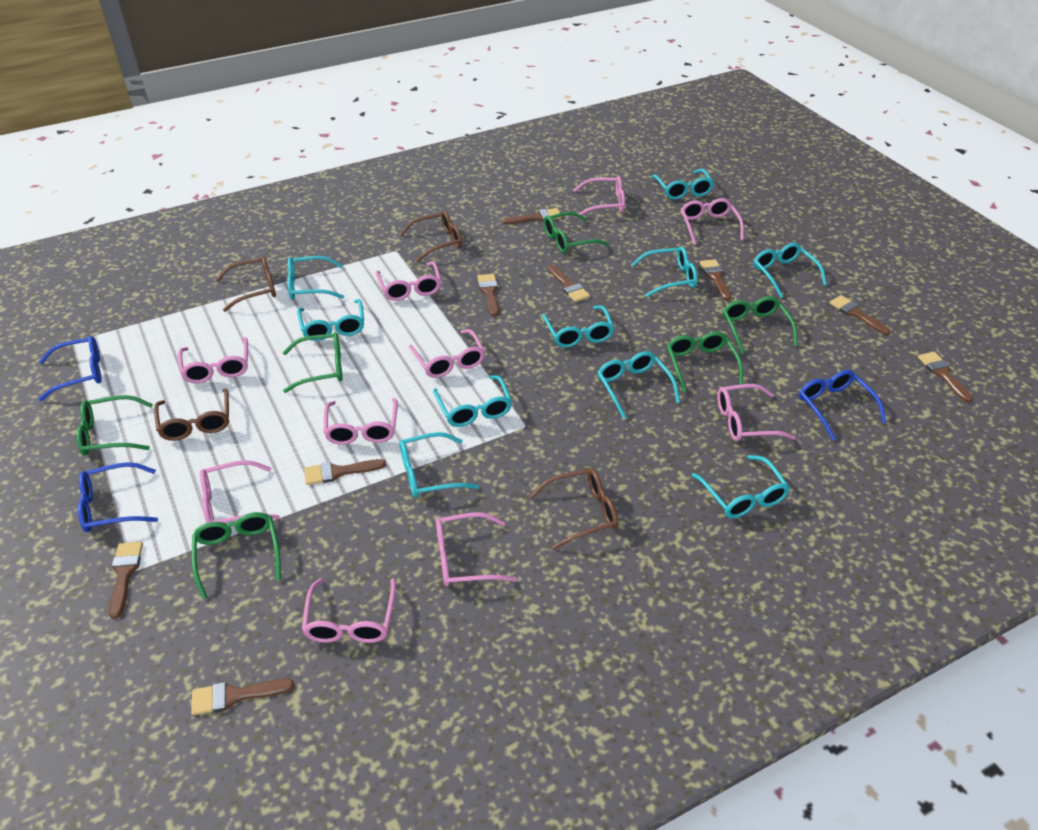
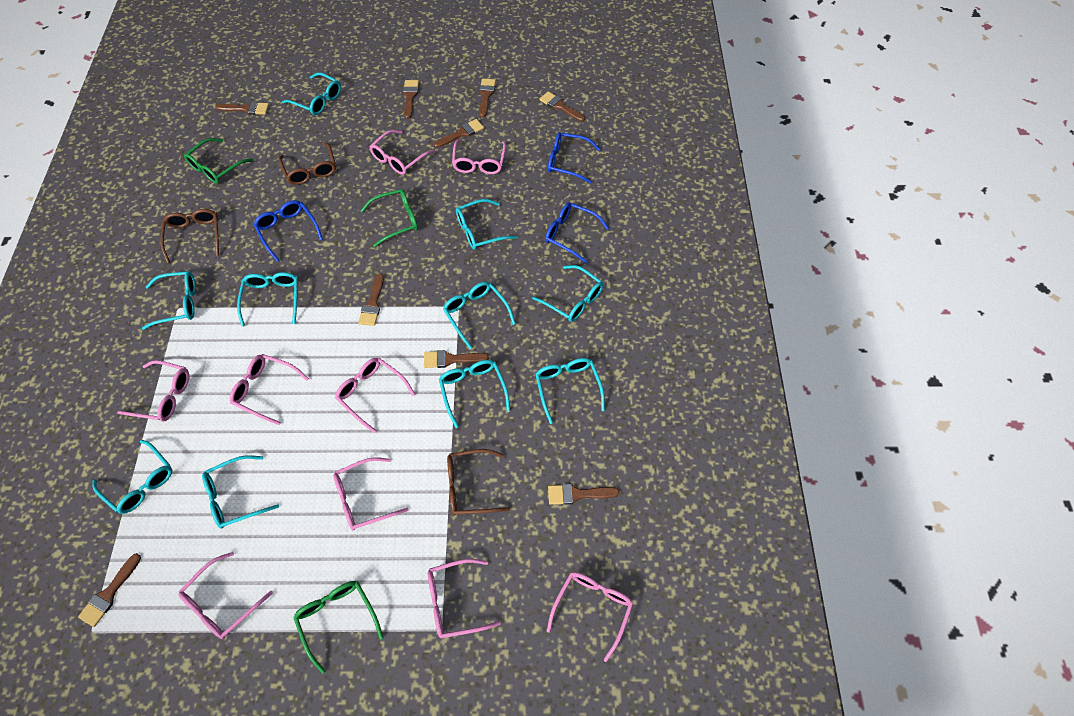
brown glasses: [154,388,229,441] [216,256,276,312] [399,211,462,262] [529,468,618,550] = 4 -> [160,209,219,263] [279,143,336,185] [447,449,510,515] = 3
green glasses: [76,395,153,455] [192,512,281,599] [283,333,343,393] [544,212,609,253] [667,332,743,392] [723,296,798,354] = 6 -> [184,138,253,184] [293,581,384,674] [360,189,418,247] = 3
pink glasses: [178,337,248,383] [200,460,280,523] [302,578,396,643] [324,398,398,445] [376,261,441,301] [409,329,485,378] [436,512,517,587] [573,176,625,215] [681,198,744,245] [717,384,796,441] = 10 -> [117,360,189,422] [179,552,273,639] [230,354,309,425] [333,457,409,530] [335,358,415,433] [369,130,435,175] [428,559,501,638] [452,139,506,174] [547,572,633,662] = 9

